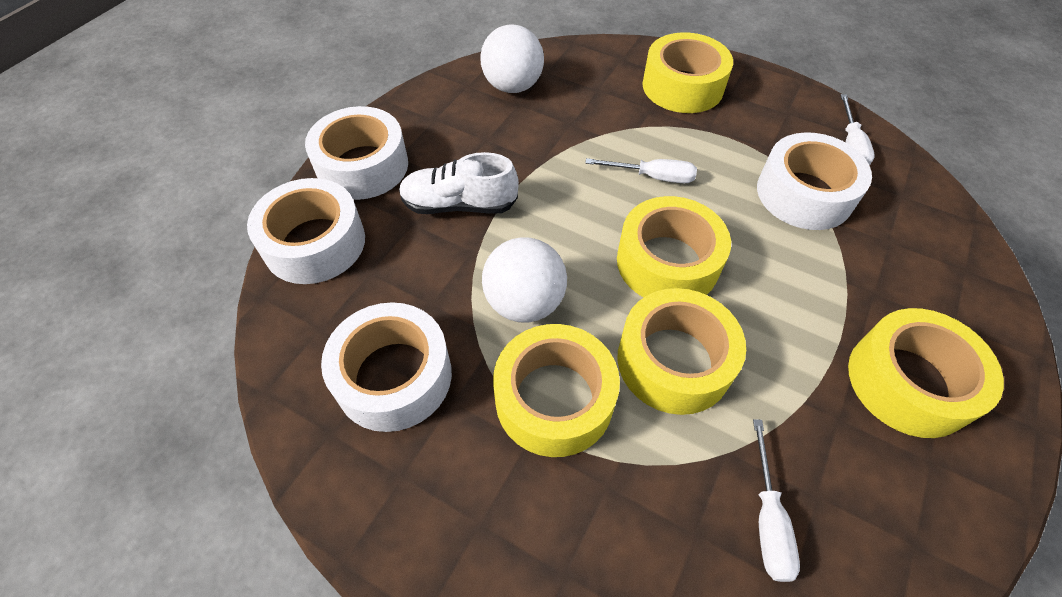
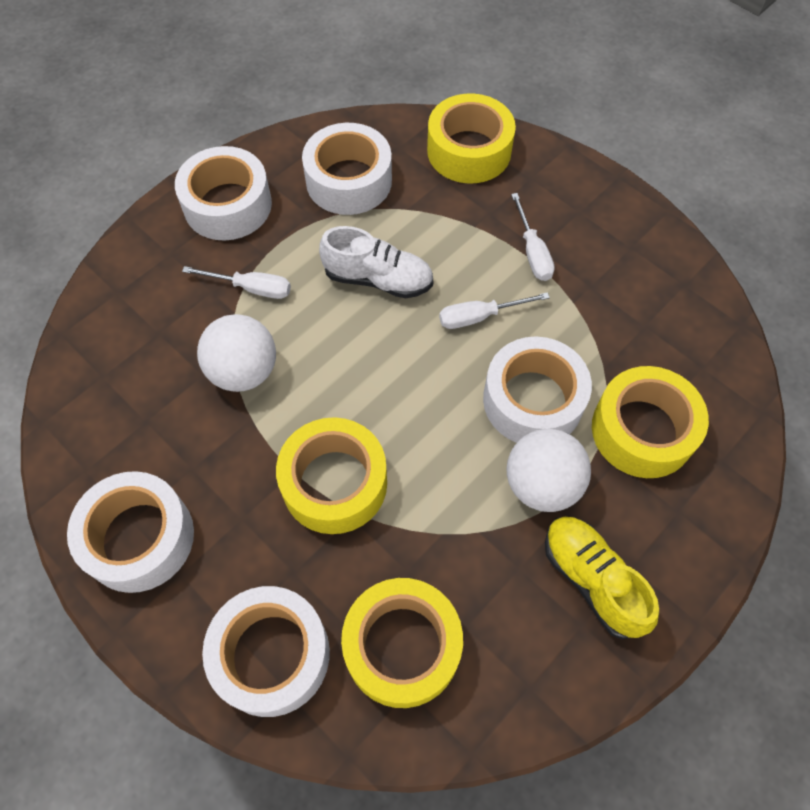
white tape: [247,178,365,284] [305,106,408,200] [321,302,452,432] [757,132,872,230] = 4 -> [67,471,194,593] [175,146,272,241] [202,586,330,717] [302,123,392,215] [483,336,592,443] = 5
yellow shoe: none = 0 -> [545,516,659,639] = 1
yellow tape: [493,324,620,457] [617,196,731,297] [617,288,746,415] [642,32,733,113] [848,308,1004,438] = 5 -> [276,417,387,534] [341,578,463,708] [427,94,516,183] [592,366,709,478] = 4

